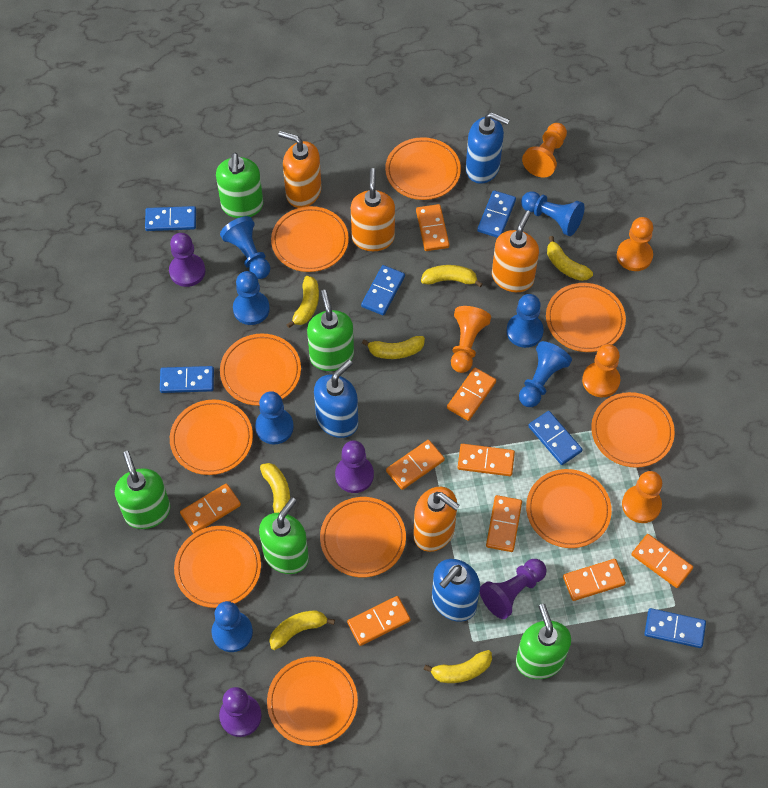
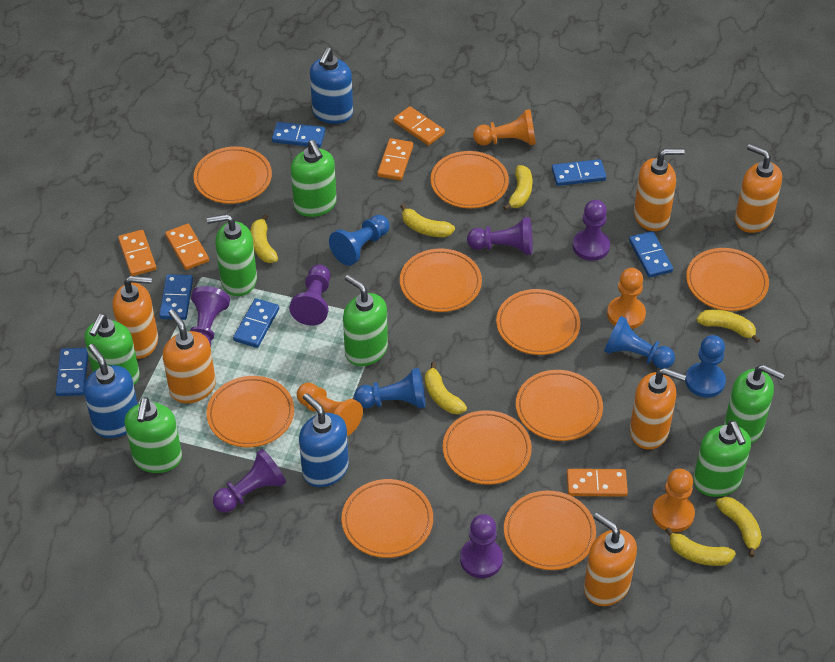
blue pawn: [212,601,253,652] [220,216,270,279] [233,271,270,325] [255,391,294,445] [506,294,544,348] [519,341,572,407] [521,191,585,236] = 7 -> [329,215,390,266] [354,368,425,408] [604,316,675,369] [685,335,726,398] = 4
green soap dispenser: [115,451,170,529] [216,153,263,218] [259,497,309,574] [307,290,354,371] [516,604,571,679] = 5 -> [84,314,140,385] [125,397,182,473] [207,214,257,296] [291,140,337,217] [343,275,388,366] [693,421,751,497] [724,365,785,444] = 7
orange domino: [180,483,241,533] [347,596,410,646] [386,440,445,490] [416,204,449,251] [447,368,496,421] [458,444,515,476] [486,495,522,552] [563,559,626,601] [632,534,693,588] = 9 -> [118,230,156,276] [165,224,209,270] [377,138,413,180] [393,106,445,145] [567,469,628,497] = 5
orange pawn: [451,306,491,373] [522,123,567,178] [582,344,620,397] [617,217,653,271] [622,471,662,523] = 5 -> [297,382,363,436] [473,109,536,146] [607,268,646,329] [652,469,695,532] = 4
orange soap dispenser: [278,131,321,208] [351,168,395,251] [413,487,460,552] [492,210,539,292] = 4 -> [113,276,158,359] [163,309,216,403] [584,512,637,606] [630,368,686,450] [634,148,685,231] [735,144,782,233] = 6
purple pawn: [169,233,205,287] [219,687,262,737] [335,440,374,493] [480,559,547,619] = 4 -> [190,286,230,346] [213,449,286,513] [289,265,330,326] [460,514,503,578] [467,217,533,255] [573,200,610,261] = 6

